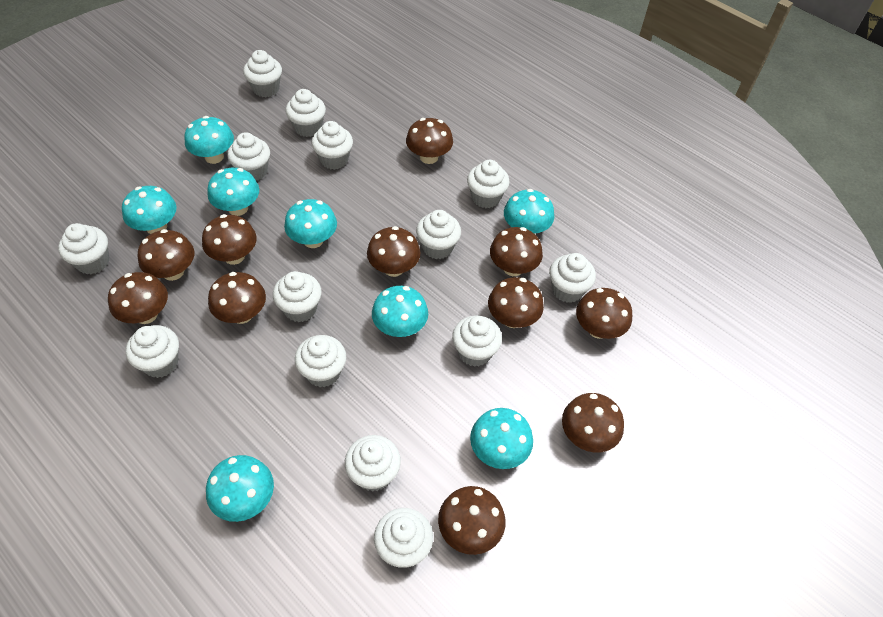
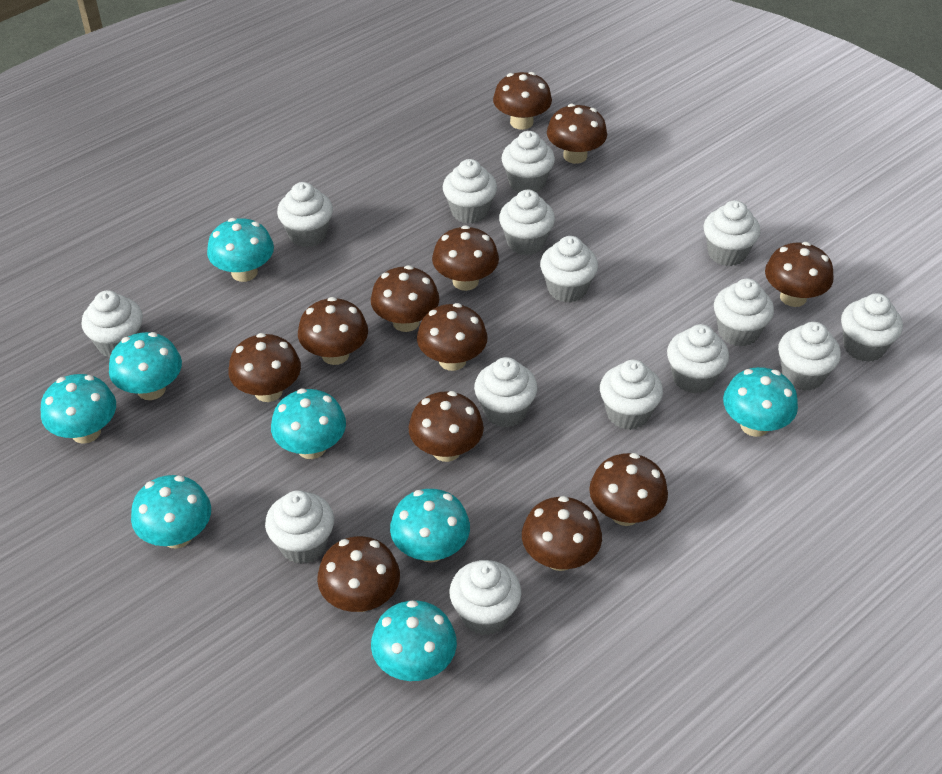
brown mushroom: [108,272,168,324] [138,229,194,281] [202,214,257,265] [208,272,266,324] [367,226,420,277] [406,118,453,164] [438,486,505,555] [488,277,544,328] [490,227,543,276] [562,393,624,453] [576,288,632,339] = 11 -> [228,333,301,402] [298,297,368,365] [317,536,400,612] [371,265,439,332] [409,391,484,462] [417,303,487,371] [432,225,499,291] [493,72,552,130] [522,496,602,571] [547,104,607,164] [589,453,668,526] [765,242,834,307] = 12
white cupcake: [58,223,109,274] [126,325,179,378] [227,132,270,181] [243,50,282,97] [273,271,322,322] [285,89,326,137] [295,335,346,387] [312,121,353,170] [345,435,401,492] [374,508,433,568] [416,210,461,259] [452,315,502,367] [467,160,510,208] [549,253,596,303] = 14 -> [82,290,143,358] [265,490,334,564] [277,182,333,247] [443,159,497,224] [449,560,521,635] [474,357,538,427] [499,190,555,255] [501,131,555,193] [540,236,598,303] [600,360,663,430] [667,324,729,394] [704,200,760,266] [714,279,774,347] [778,322,841,391] [841,293,903,362] = 15

